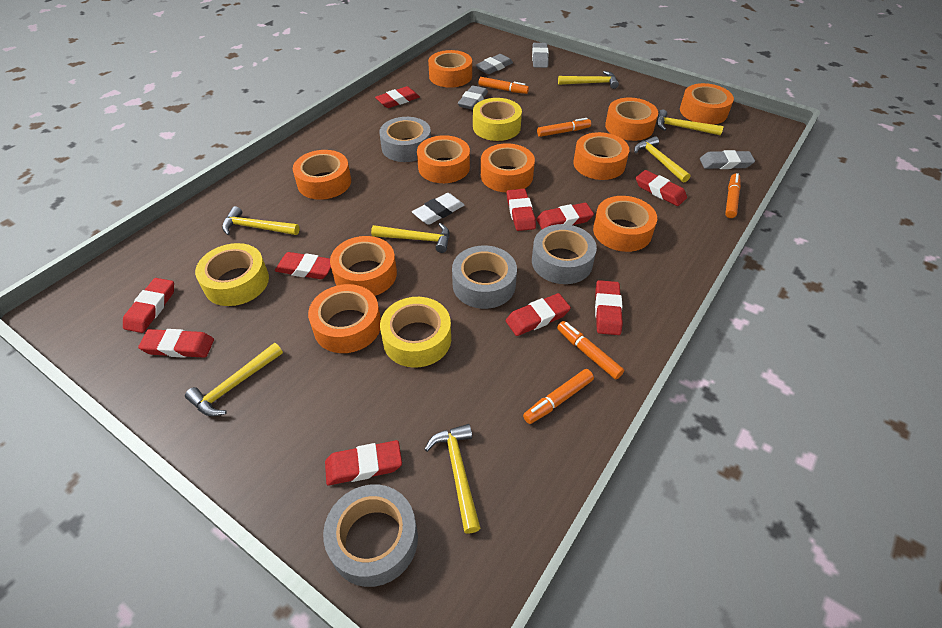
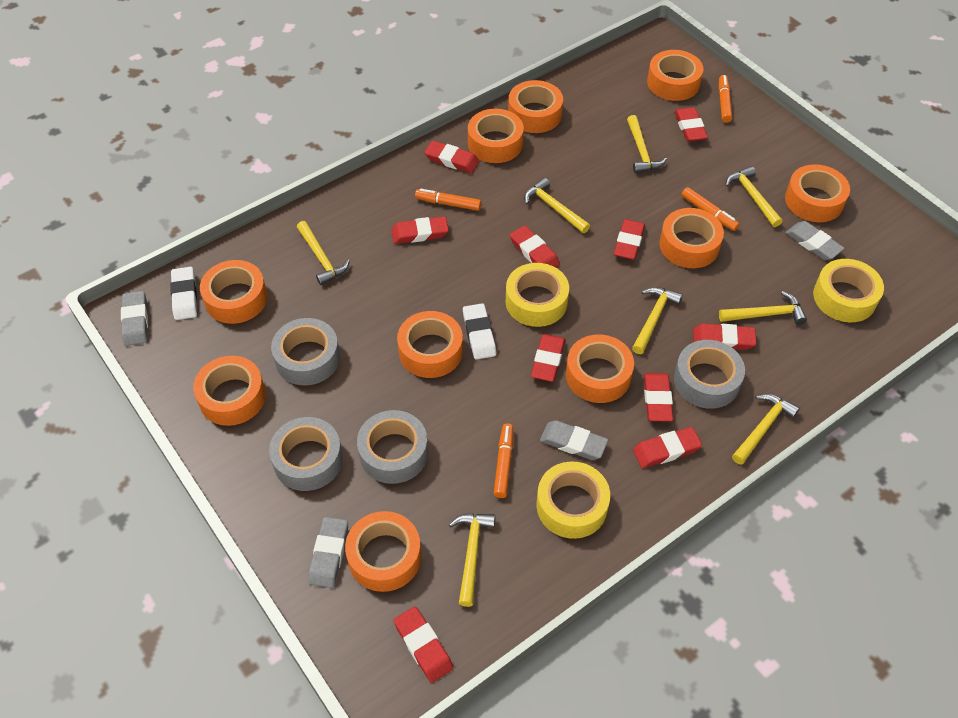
orange marker: [479,77,529,94] [523,369,594,424] [537,118,591,137] [557,321,624,379] [725,173,741,218] = 5 -> [415,189,481,211] [494,424,513,498] [681,187,740,231] [719,75,732,123] = 4
white eraser: [412,193,464,225] = 1 -> [170,267,197,320] [463,303,496,360] = 2
yellow hammer: [185,343,283,416] [222,206,300,235] [371,223,449,253] [424,424,481,534] [558,71,619,89] [634,136,690,183] [657,109,724,135] = 7 -> [297,221,350,285] [449,513,495,607] [524,178,590,233] [627,115,667,173] [632,287,683,354] [719,291,807,325] [725,166,783,227] [732,394,800,465] = 8

